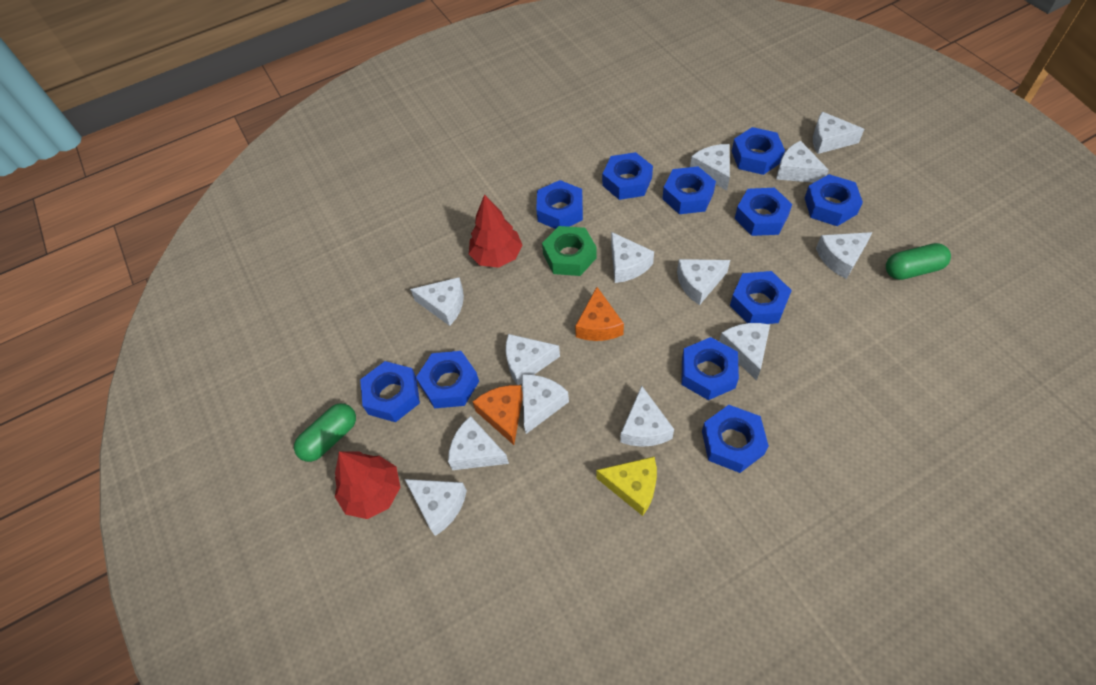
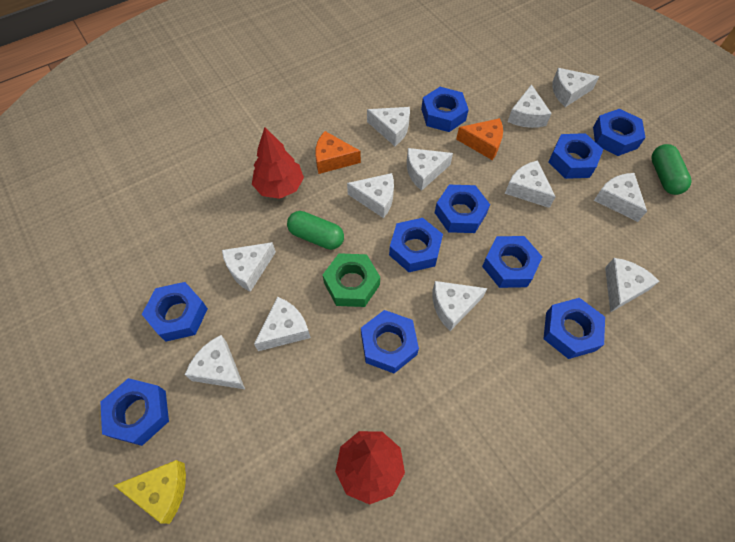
blue nut: [360,361,420,422] [416,351,479,408] [536,180,583,229] [602,152,653,200] [662,166,716,214] [681,337,739,400] [702,405,769,473] [730,271,792,324] [732,127,785,175] [735,188,792,236] [805,174,863,226] = 11 -> [100,378,169,446] [142,282,208,342] [361,310,419,373] [389,218,443,272] [421,87,469,132] [435,185,490,233] [482,236,542,288] [544,298,605,359] [549,133,603,179] [593,109,646,156] = 10
white cheese: [405,479,467,536] [410,277,464,326] [448,416,509,470] [506,334,560,385] [522,375,569,434] [611,232,654,283] [620,386,674,447] [677,259,730,305] [690,144,730,191] [719,323,770,381] [776,141,829,183] [813,112,864,154] [816,232,872,279] = 13 -> [185,335,245,389] [222,242,276,292] [254,297,311,351] [347,173,394,218] [367,107,410,146] [407,148,453,191] [433,281,487,331] [505,160,556,208] [508,84,552,128] [552,68,600,107] [594,173,647,222] [605,258,659,313] = 12

